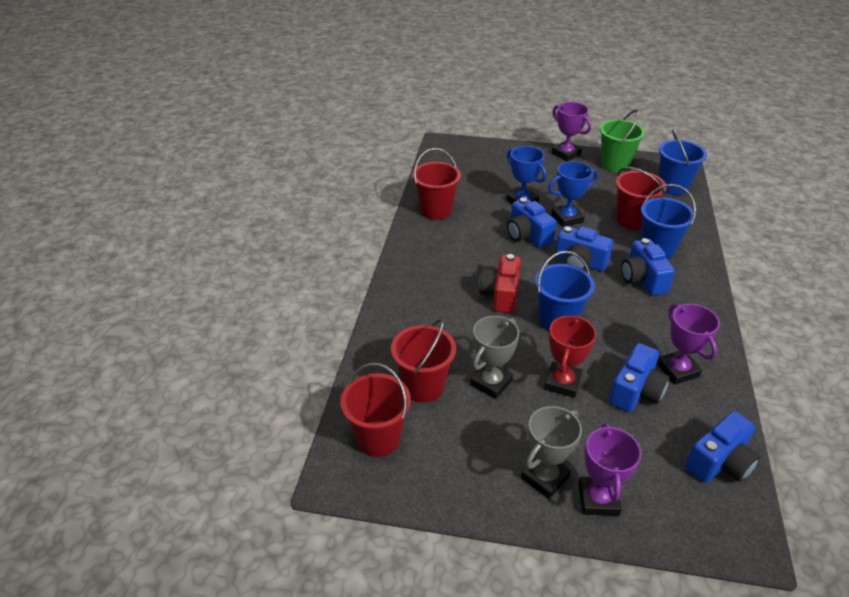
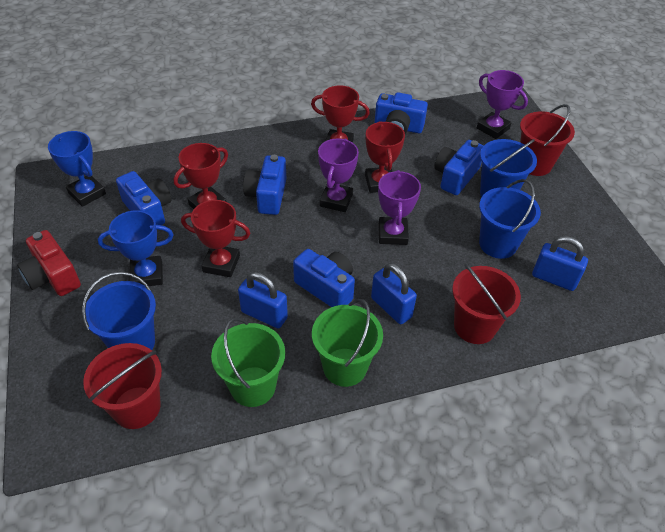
blue padlock: none = 0 -> [238,272,288,328] [371,263,417,324] [532,236,588,291] = 3
green bucket: [600,110,645,172] = 1 -> [211,318,285,407] [312,299,383,387] = 2
grey trophy: [470,316,519,399] [521,406,582,499] = 2 -> none = 0
red bucket: [340,363,411,457] [391,319,456,403] [412,148,461,220] [616,167,667,230] = 4 -> [83,343,162,429] [452,264,521,344] [520,104,575,176] = 3
red trophy: [544,315,596,398] = 1 -> [174,143,228,209] [181,200,251,277] [311,85,370,143] [365,121,405,193] = 4

